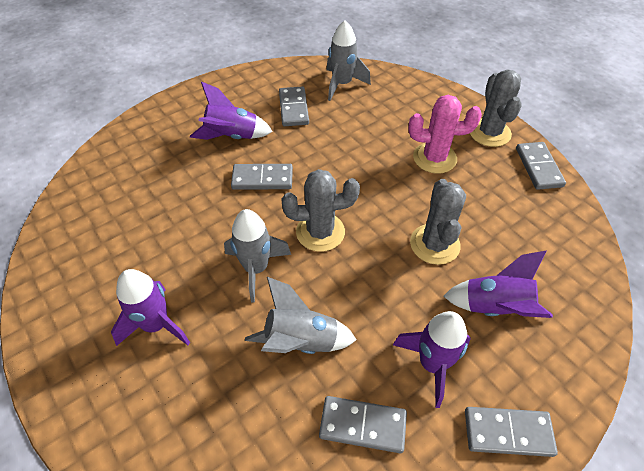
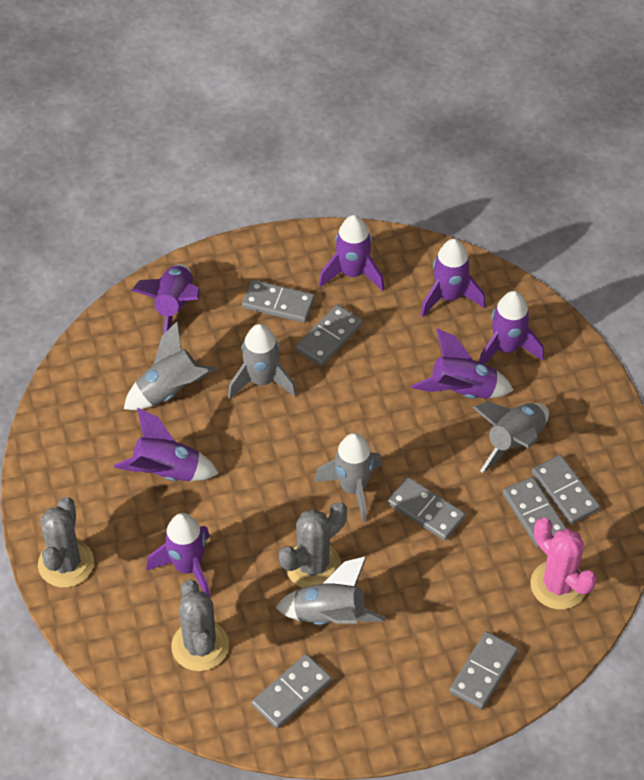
grey domino: [231,164,293,190] [279,87,309,126] [319,396,407,453] [465,407,558,457] [516,142,566,190] = 5 -> [242,280,315,323] [252,654,332,729] [296,305,363,366] [387,477,465,541] [450,632,518,709] [502,477,567,548] [532,455,600,524] = 7
grey rocket: [224,209,291,303] [245,277,356,354] [326,20,371,101] = 3 -> [124,321,216,410] [228,324,297,399] [275,556,386,625] [314,433,382,522] [472,401,549,473] = 5
purple rocket: [111,269,190,346] [190,81,273,140] [393,311,471,408] [444,250,553,318] = 4 -> [114,408,219,481] [131,264,200,334] [146,513,210,598] [319,215,385,291] [411,328,513,399] [420,239,486,318] [479,291,544,364] = 7

